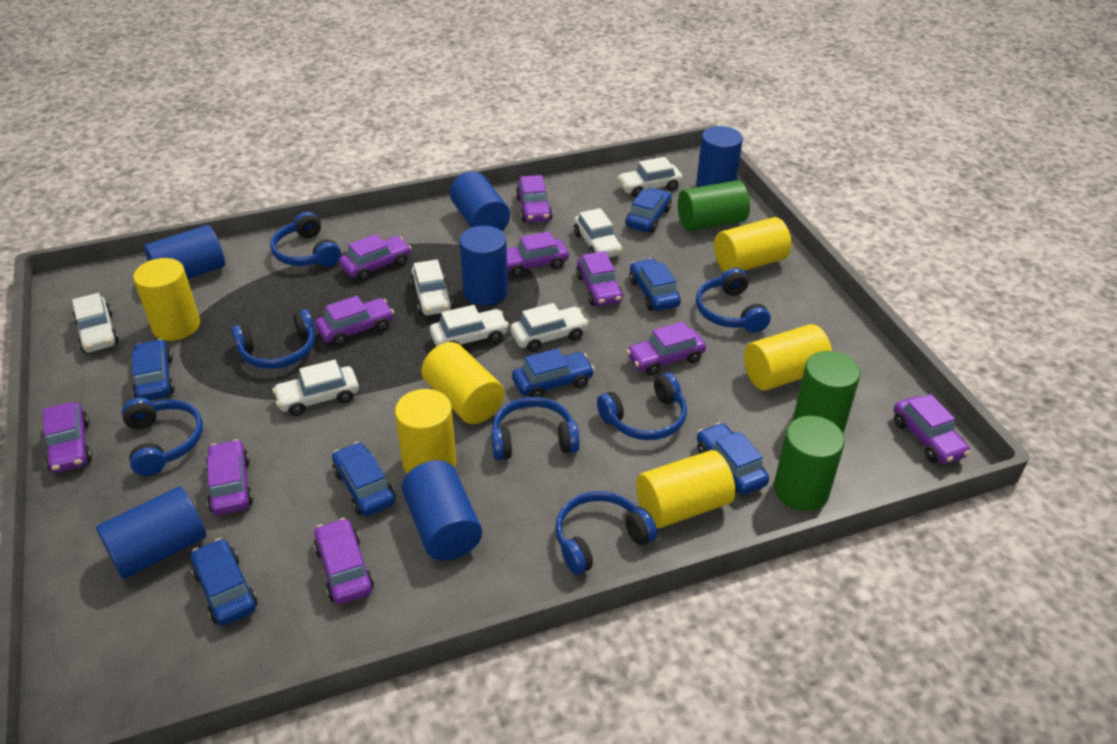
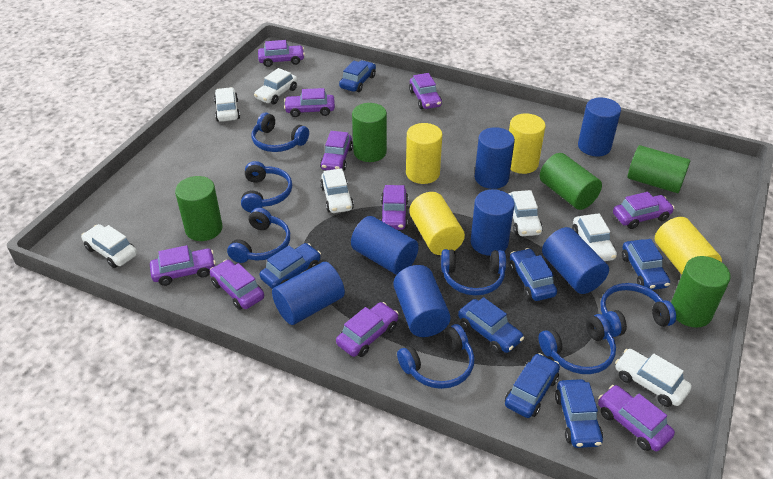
blue cylinder: [96,486,206,579] [144,225,225,279] [402,460,482,561] [450,171,510,231] [459,226,508,306] [696,126,743,187] = 6 -> [272,262,345,325] [351,216,419,275] [393,265,451,337] [471,189,514,256] [475,127,515,189] [542,227,609,294] [578,98,621,156] = 7
green cylinder: [678,180,750,232] [774,416,845,511] [793,351,861,433] = 3 -> [175,176,223,241] [352,103,387,162] [540,153,602,210] [628,145,690,193] [671,256,731,328] = 5
yellow cylinder: [133,258,200,341] [395,389,457,474] [421,342,504,424] [636,450,735,528] [714,217,792,272] [744,324,832,391] = 6 -> [406,123,442,184] [409,192,465,255] [509,114,546,174] [655,217,722,275] = 4

